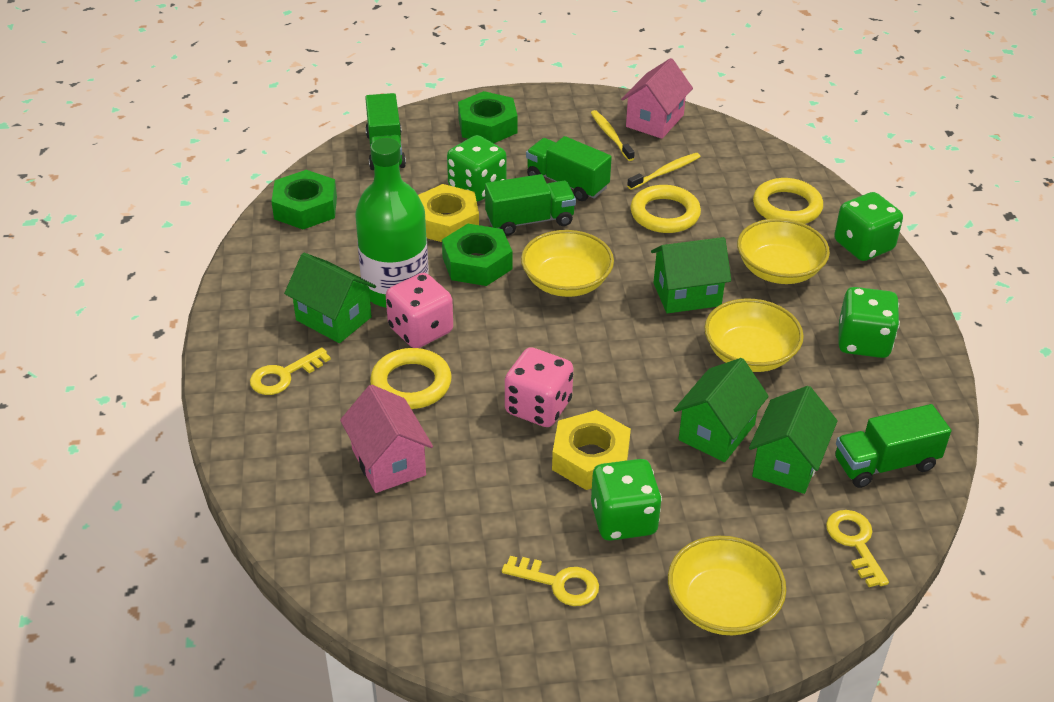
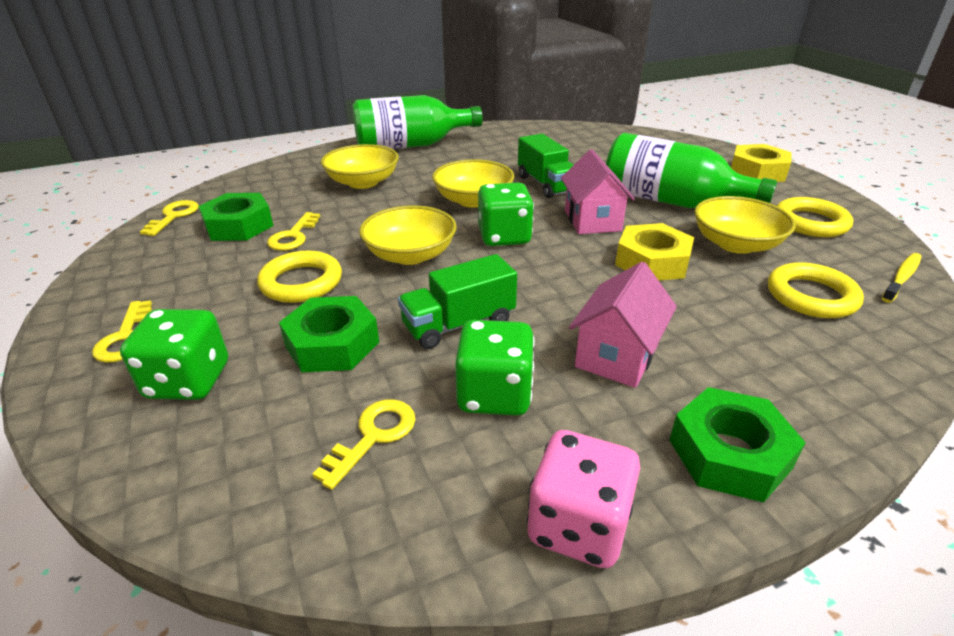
green bottle: [355,138,429,308] = 1 -> [353,95,483,149] [606,133,777,208] = 2
green dice: [447,135,507,202] [591,459,662,541] [834,192,903,261] [838,287,900,358] = 4 -> [120,309,228,400] [455,320,535,416] [478,183,534,246] = 3
green house: [284,253,376,343] [651,237,731,313] [674,358,769,462] [749,386,838,494] = 4 -> none = 0
green truck: [365,93,406,170] [485,174,576,236] [526,136,612,201] [835,404,951,488] = 4 -> [398,254,517,349] [518,134,574,198] = 2
pink dice: [386,273,453,348] [505,347,573,427] = 2 -> [527,430,640,568] = 1
yellow key: [250,347,331,395] [502,556,599,606] [826,510,889,587] = 3 -> [92,300,152,363] [140,200,199,236] [267,212,320,251] [313,399,416,490] = 4
yellow toothbrush: [591,110,635,161] [627,153,701,190] = 2 -> [882,253,921,303] = 1

